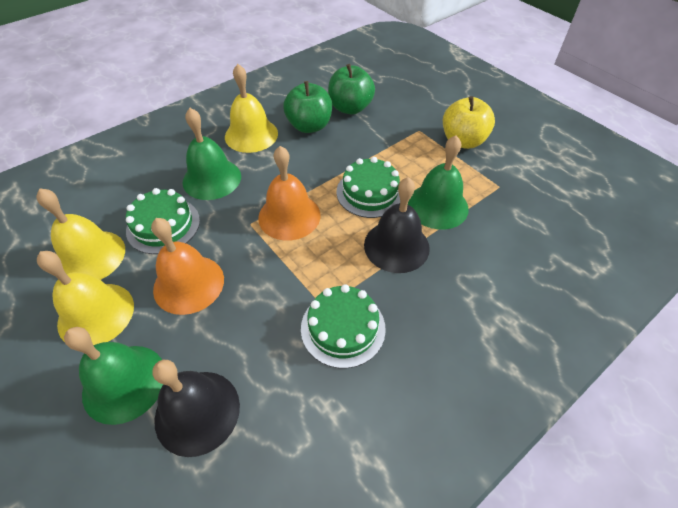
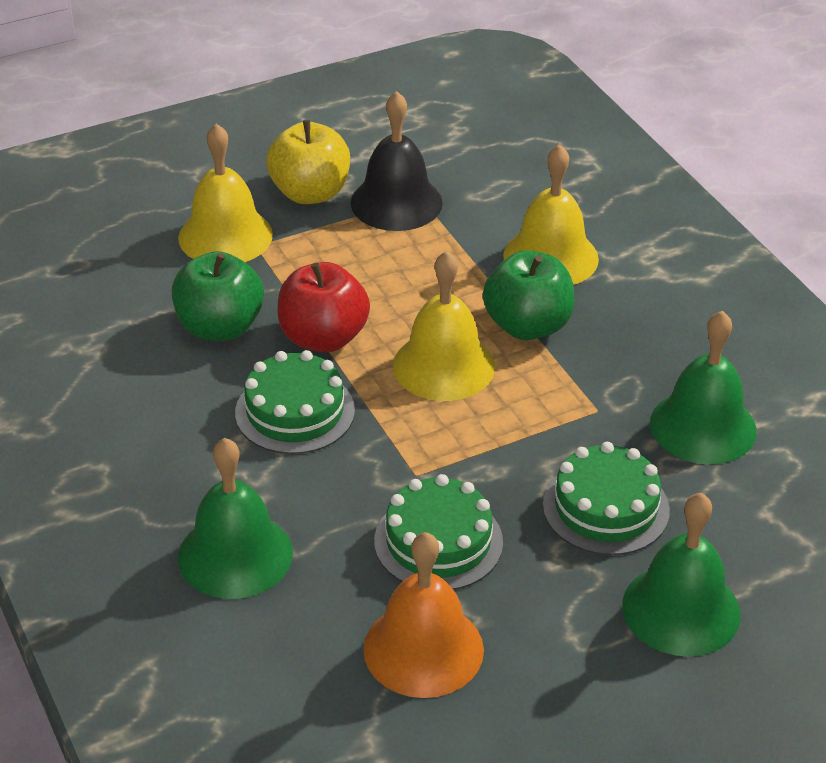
black bell: [152,360,240,457] [364,177,430,273] = 2 -> [351,91,443,231] = 1
orange bell: [151,218,224,315] [258,146,320,241] = 2 -> [363,532,484,698] = 1
red apple: none = 0 -> [278,262,370,352] = 1

